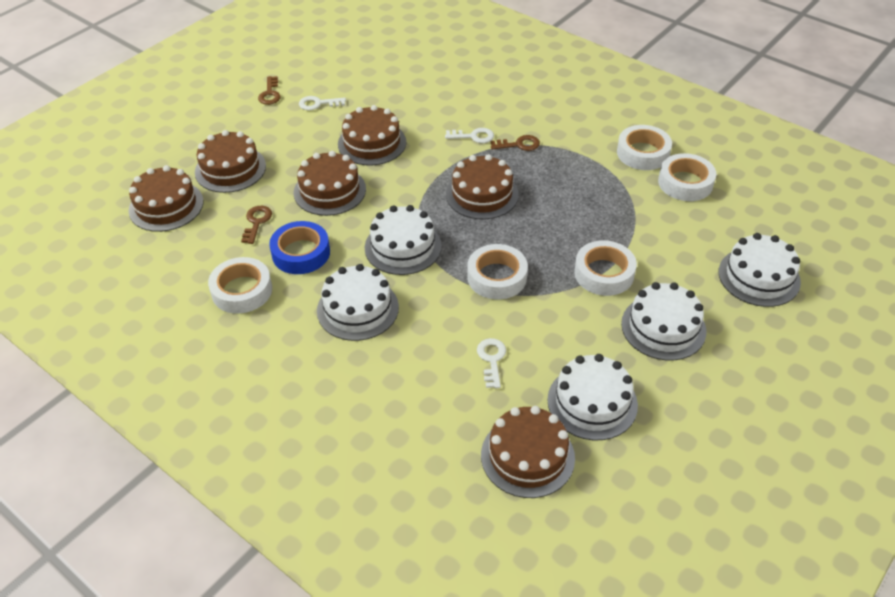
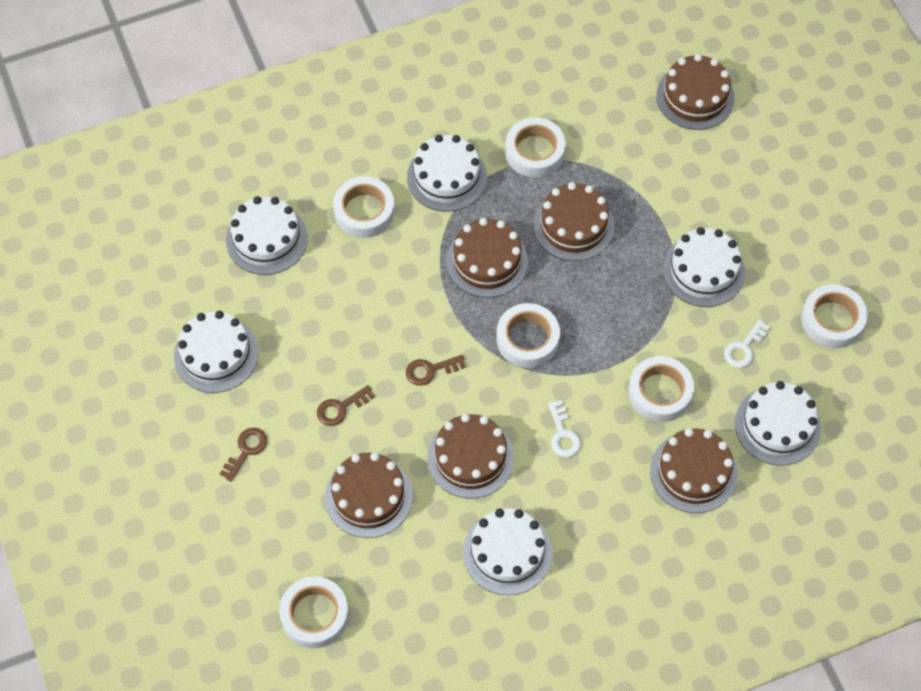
blue tape: [269,221,330,274] = 1 -> none = 0
white cake: [317,264,399,341] [365,205,442,275] [547,354,638,440] [621,282,706,360] [719,233,801,307] = 5 -> [174,311,258,393] [226,196,308,275] [407,135,487,212] [463,508,552,595] [663,227,745,307] [735,381,821,466] = 6
white key: [299,96,346,110] [445,128,494,143] [477,338,506,388] = 3 -> [548,400,581,457] [724,319,770,368] = 2
white tape: [208,257,272,314] [467,244,528,299] [574,240,637,296] [617,125,672,170] [658,153,716,201] = 5 -> [279,577,349,648] [333,176,395,238] [497,303,560,368] [505,118,566,178] [628,356,694,422] [801,284,868,348] = 6

